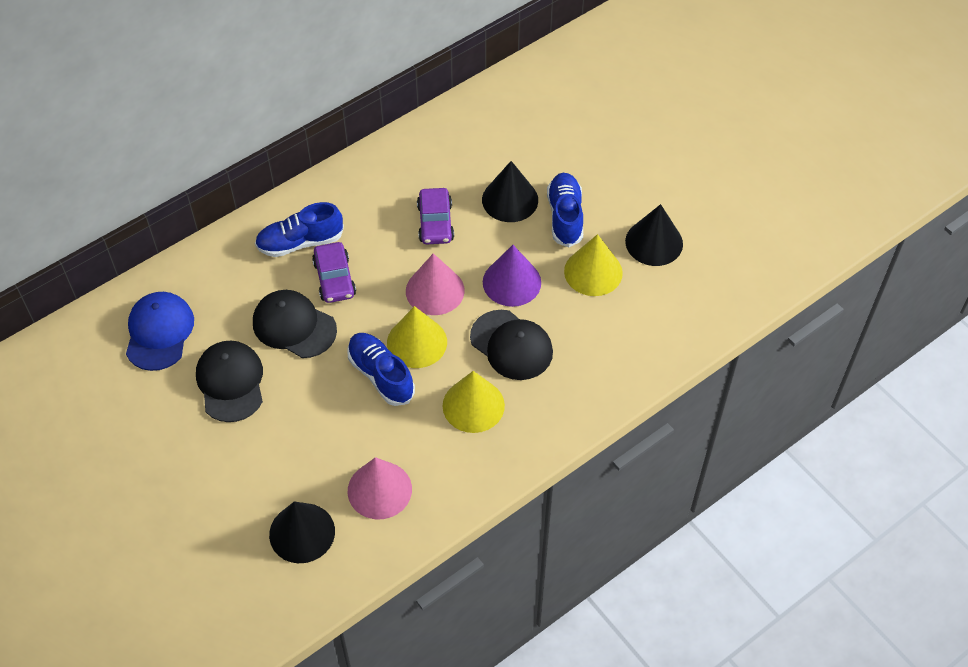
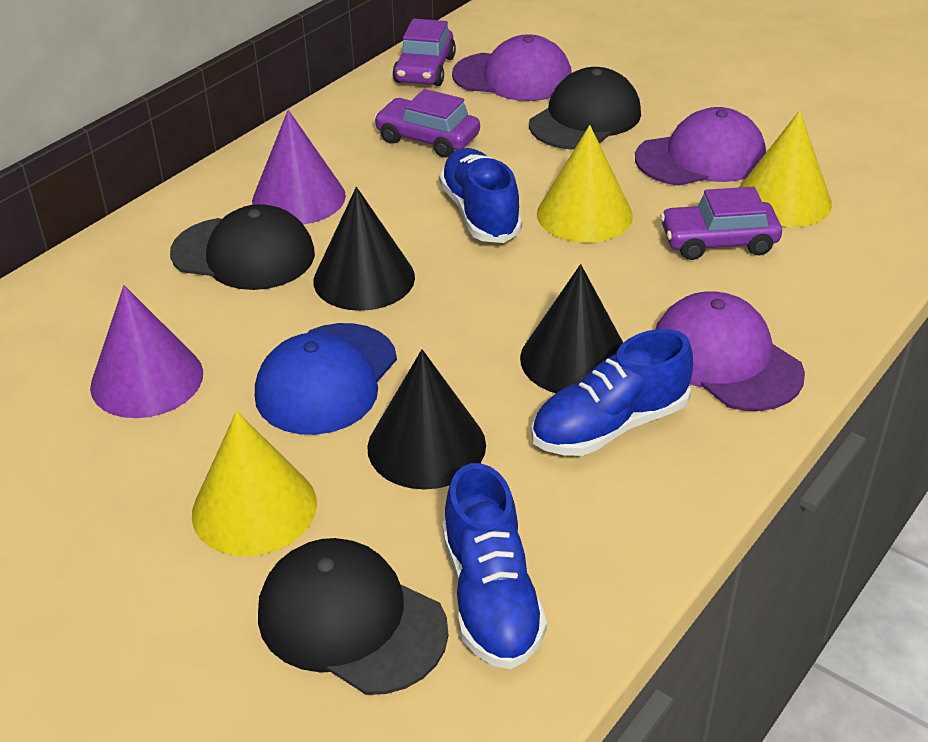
pink cone: [348,457,412,519] [406,253,465,315] = 2 -> none = 0
purple cap: none = 0 -> [452,34,572,101] [635,107,766,186] [655,291,805,411] = 3
purple car: [312,242,356,303] [417,188,454,244] = 2 -> [374,89,480,158] [393,19,456,86] [660,187,782,260] = 3
purple cone: [483,245,541,307] = 1 -> [90,285,203,418] [252,110,346,224] = 2

